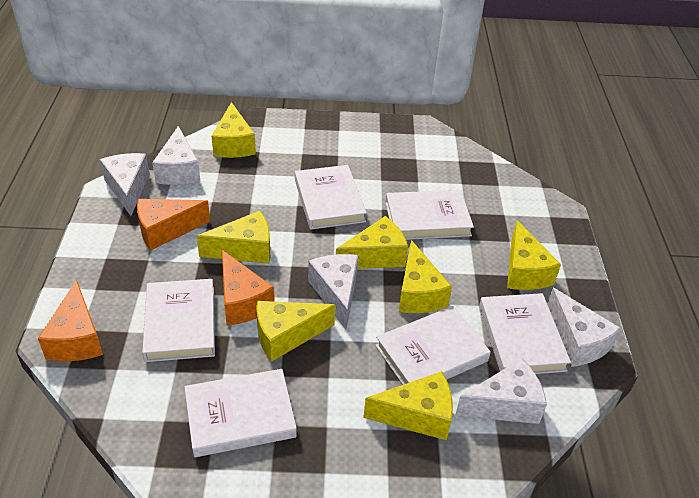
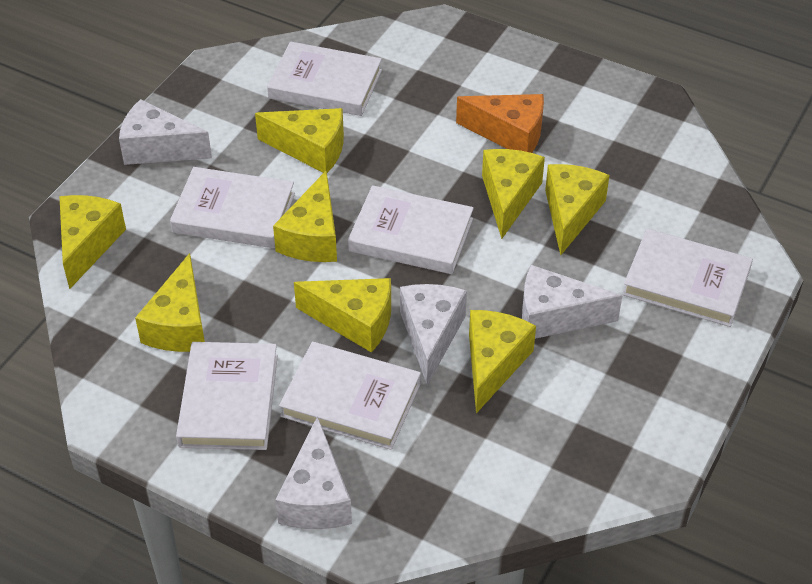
orange cheese: [38,280,103,361] [137,199,210,251] [222,250,275,325] = 3 -> [456,94,544,153] = 1
white cheese: [100,153,150,216] [152,126,201,185] [308,254,358,329] [455,358,547,424] [547,288,621,367] = 5 -> [119,99,212,165] [275,416,352,529] [400,284,467,385] [522,265,622,339] = 4
yellow cheese: [197,211,270,264] [212,102,256,158] [256,301,335,362] [336,216,408,269] [363,371,453,441] [399,240,452,313] [507,220,561,290] = 7 -> [59,195,126,289] [135,253,205,352] [255,108,344,173] [273,170,337,262] [294,278,391,353] [469,310,536,413] [482,149,545,239] [545,164,610,255] = 8

